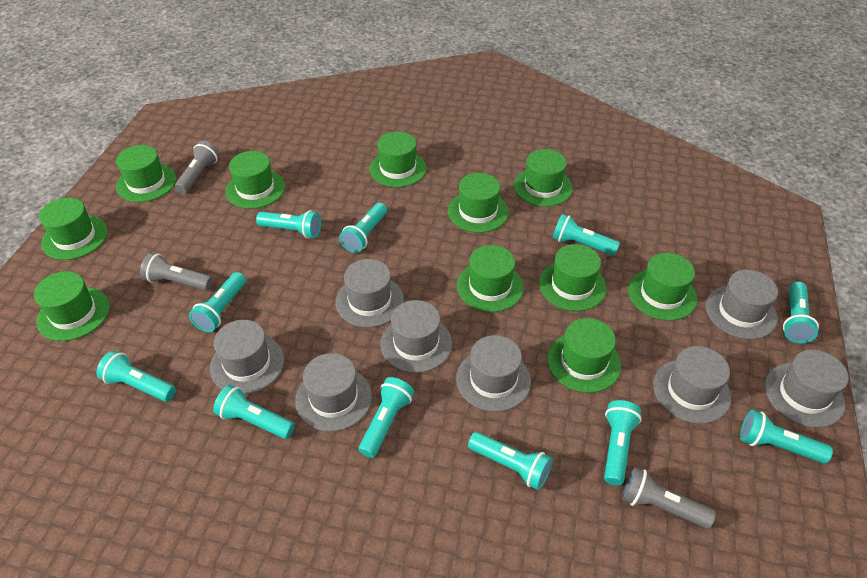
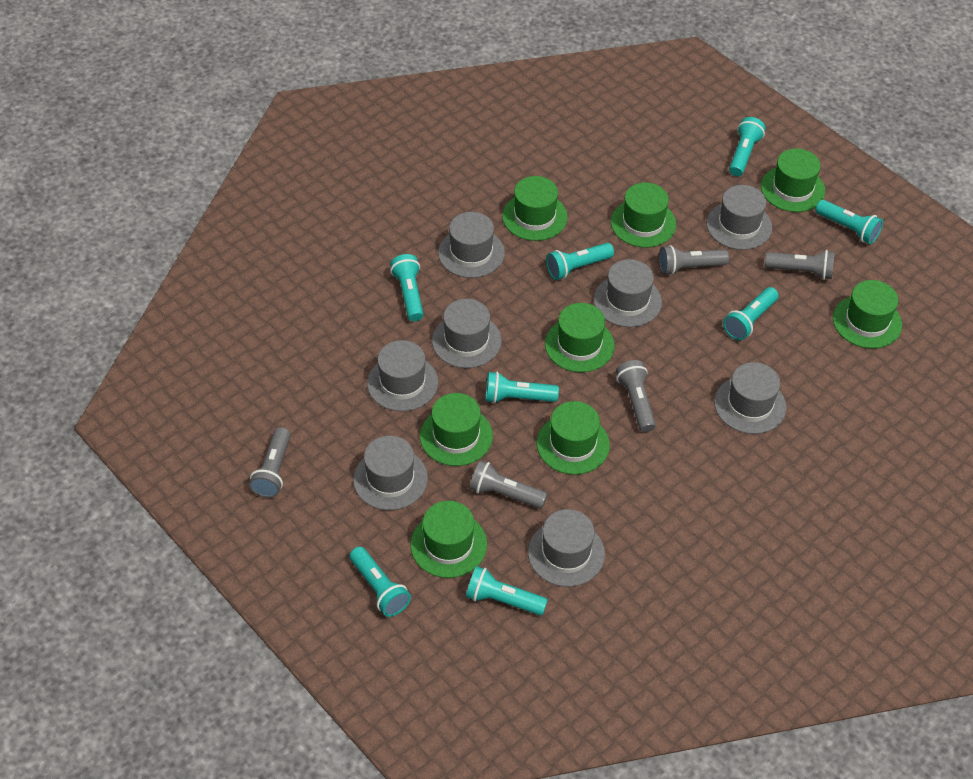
green hat: [34,271,110,341] [39,198,108,260] [116,145,176,202] [225,151,285,209] [369,131,427,187] [448,173,509,233] [457,245,524,312] [514,149,573,207] [539,244,607,311] [547,318,621,393] [628,253,697,321] = 11 -> [410,501,487,578] [420,393,493,466] [502,176,568,241] [537,401,610,475] [545,303,615,372] [611,182,676,248] [761,148,825,212] [833,280,902,349] = 8
grey flashlight: [140,253,213,291] [175,141,220,194] [622,467,716,529] = 3 -> [249,427,291,498] [469,460,547,509] [616,360,656,432] [659,245,729,275] [765,250,835,280] = 5
turquoise flashlight: [97,351,176,402] [189,272,246,332] [213,385,295,439] [256,210,321,239] [339,203,387,253] [359,377,414,458] [468,432,553,490] [552,214,620,255] [604,400,642,486] [740,410,833,463] [783,282,819,343] = 11 -> [349,547,411,617] [390,254,424,321] [466,566,548,615] [485,372,559,403] [546,243,614,280] [723,287,779,340] [729,117,766,176] [815,200,883,244] = 8

